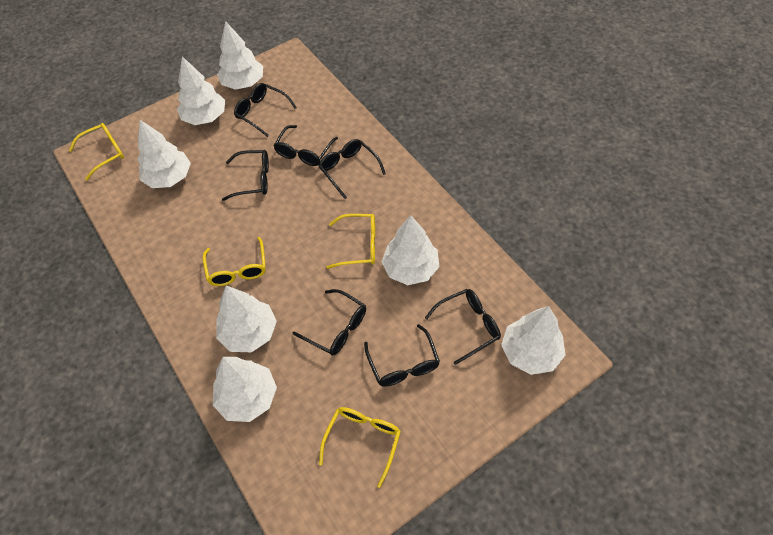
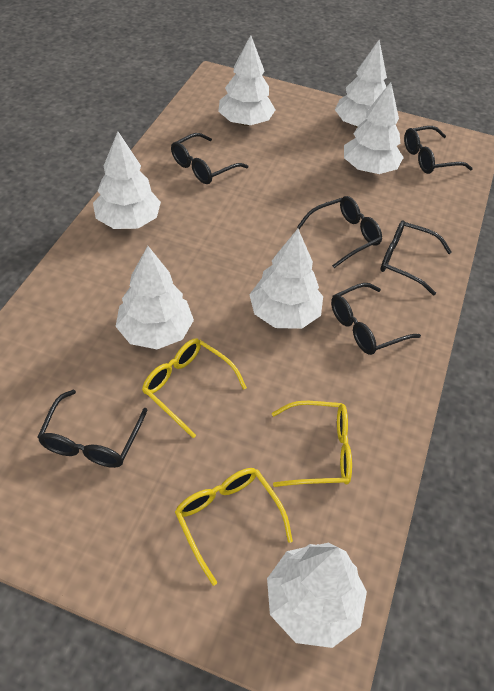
black glasses: [222,150,269,201] [234,83,297,137] [273,125,338,166] [293,289,366,356] [319,139,386,199] [364,324,440,387] [425,289,501,365] = 7 -> [37,390,147,468] [171,133,248,184] [297,196,382,268] [331,283,421,355] [380,220,452,295] [404,126,473,174] = 6
yellow glasses: [69,123,124,181] [203,237,266,286] [319,407,401,488] [326,214,375,269] = 4 -> [142,338,247,438] [175,468,293,586] [272,401,352,487] = 3

